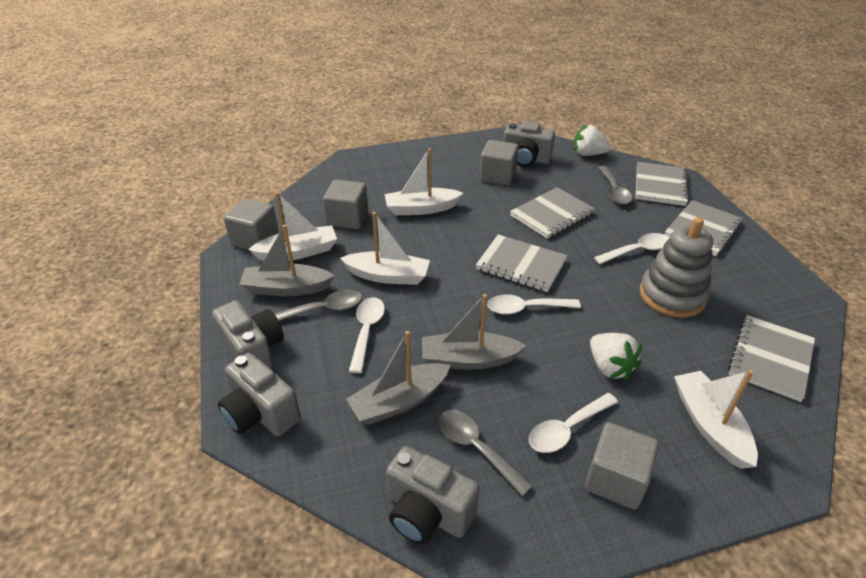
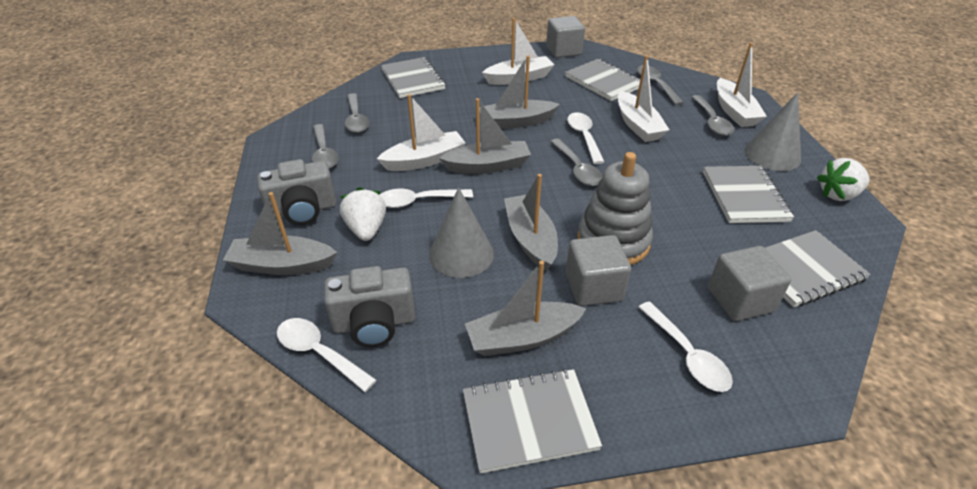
grey boat: [239,225,335,296] [346,331,450,425] [422,294,526,370] = 3 -> [223,192,337,275] [439,98,531,174] [465,261,586,356] [479,55,560,129] [504,174,558,271] = 5
grey camera: [212,300,284,369] [218,353,301,437] [386,446,479,544] [503,121,555,167] = 4 -> [257,159,336,225] [324,266,415,347] = 2
grey cone: none = 0 -> [429,187,494,278] [745,92,801,171] = 2
grey cube: [224,199,279,250] [323,180,368,229] [480,140,519,186] [585,422,659,510] = 4 -> [546,16,585,58] [566,235,631,306] [708,246,791,321] = 3
grey spoon: [274,290,362,321] [439,410,533,496] [598,166,632,205] = 3 -> [312,124,339,168] [345,93,369,133] [550,139,603,186] [637,65,684,105] [692,95,734,136] = 5

